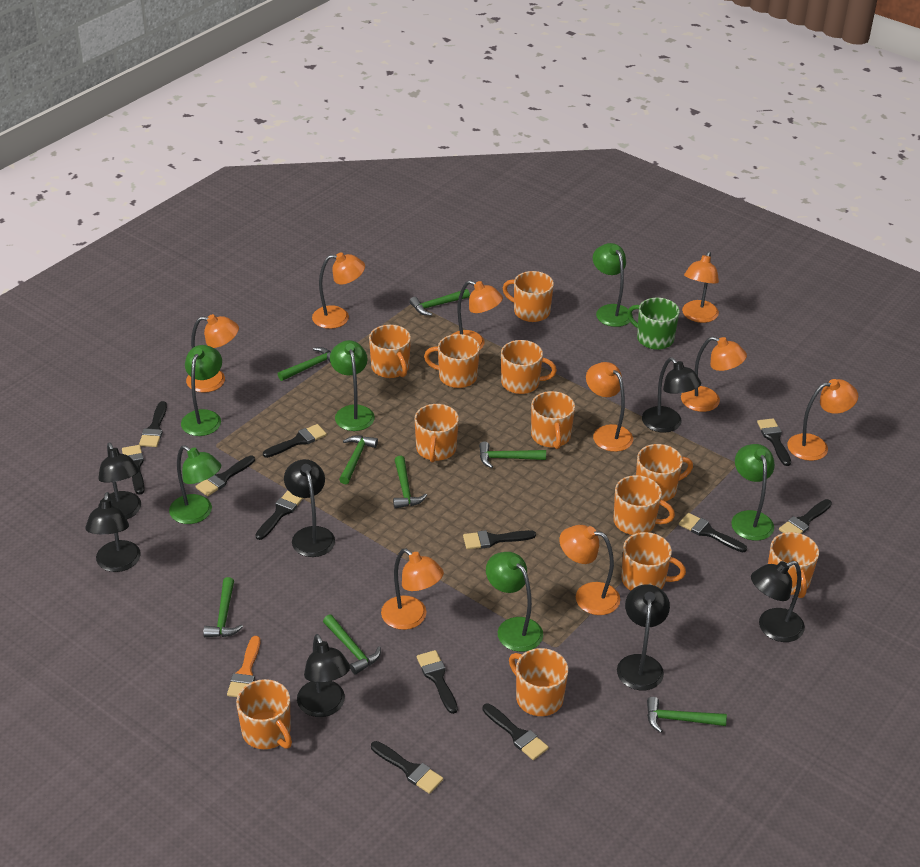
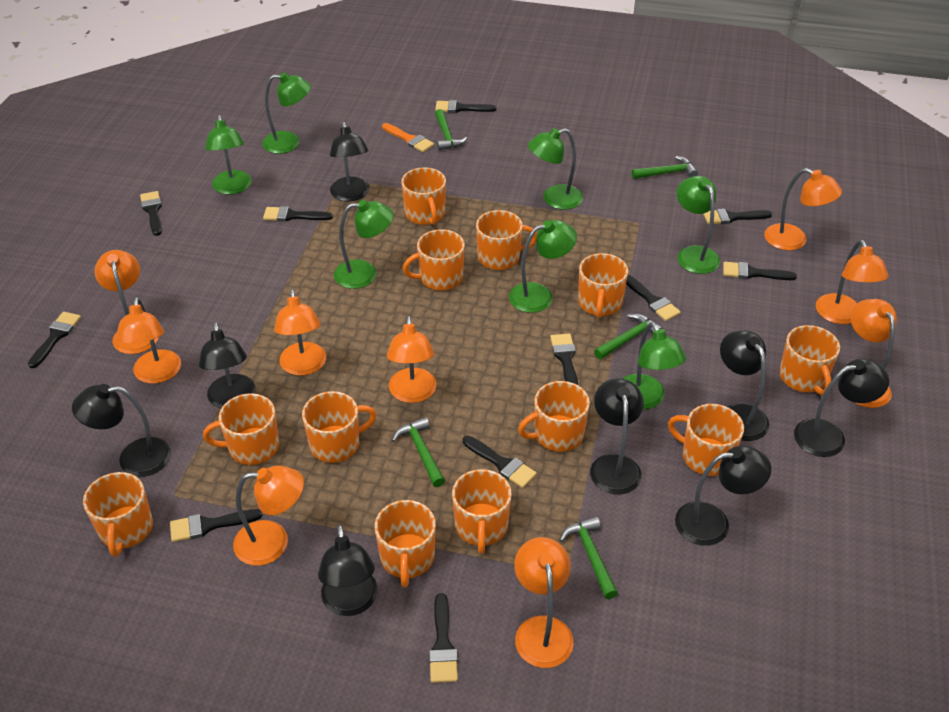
black brush: [122,445,145,494] [139,401,167,447] [195,455,255,496] [256,491,304,540] [263,424,327,458] [371,741,443,794] [417,650,458,714] [463,530,536,549] [483,704,549,760] [679,513,747,552] [757,418,791,466] [779,499,832,534] = 12 -> [28,312,81,368] [140,191,162,236] [170,509,262,542] [263,206,333,222] [429,593,458,683] [435,100,497,113] [463,436,537,488] [550,334,578,385] [626,275,681,321] [703,209,772,224] [723,262,797,280] = 11
black lamp: [85,492,141,572] [98,443,141,519] [284,459,335,557] [297,634,350,717] [617,584,670,690] [642,357,701,433] [751,561,805,642] = 7 -> [72,384,171,477] [199,322,256,409] [318,525,378,616] [330,122,370,201] [590,378,644,495] [675,445,771,546] [720,330,770,441] [794,358,889,457] = 8
green hammer: [203,577,243,637] [278,347,331,381] [323,615,381,675] [339,436,378,484] [393,456,427,509] [409,289,470,316] [479,441,546,468] [647,697,727,733] = 8 -> [392,417,445,487] [435,109,467,150] [560,516,618,599] [594,314,663,359] [632,156,698,179] = 5
green lamp: [169,445,221,524] [181,345,222,436] [330,340,375,431] [486,552,543,652] [593,243,633,327] [731,444,775,541] = 6 -> [205,115,252,195] [262,72,311,154] [334,200,393,289] [509,220,577,313] [528,128,583,210] [623,322,686,409] [677,176,720,274] = 7
green mug: [627,298,680,350] = 1 -> none = 0

